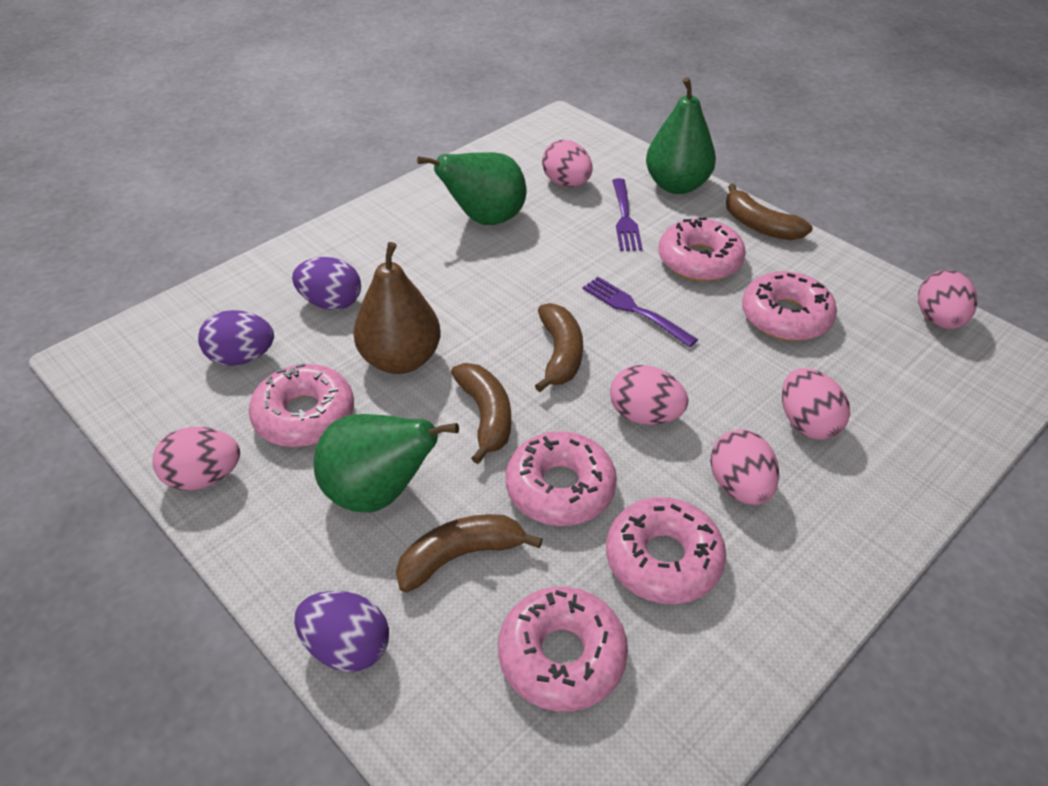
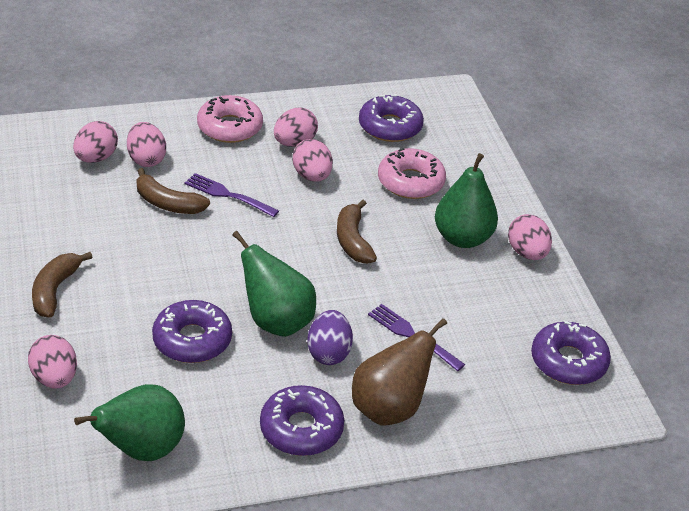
brown banana: [396,514,542,593] [451,363,511,464] [535,303,583,392] [726,184,813,240] = 4 -> [32,252,93,318] [136,168,210,214] [337,200,377,264] = 3
pink donut: [249,363,354,447] [498,587,628,712] [506,431,617,526] [606,497,726,604] [659,217,746,281] [742,271,837,341] = 6 -> [197,95,263,143] [378,148,446,199] = 2
purple donut: none = 0 -> [152,300,232,363] [260,385,344,456] [359,95,424,142] [531,321,611,385] = 4
purple egg: [198,310,274,366] [292,257,361,310] [294,591,389,672] = 3 -> [307,310,353,365] = 1

